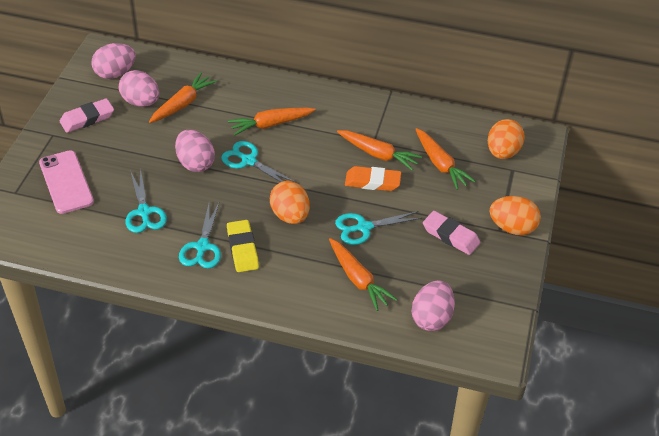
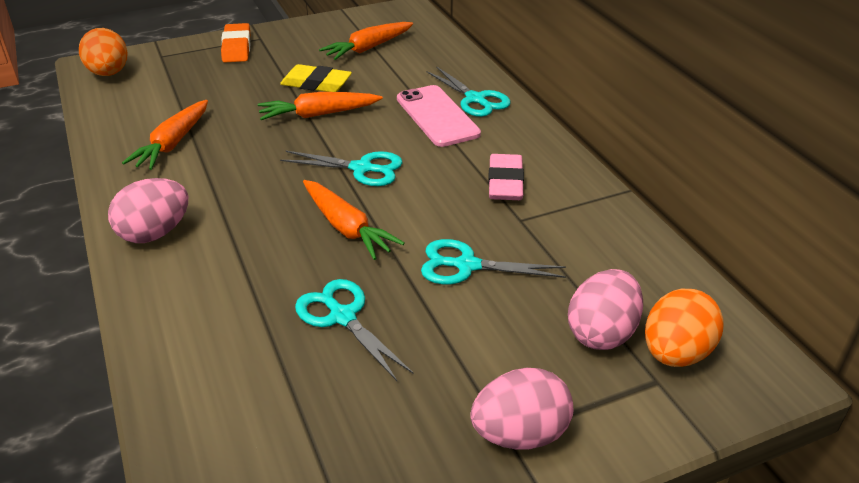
orange carrot: [149,72,217,123] [228,107,316,136] [329,238,397,311] [337,130,422,171] [415,128,476,190] = 5 -> [122,100,208,170] [258,92,383,120] [303,180,405,260] [319,22,413,60] = 4
orange egg: [270,181,310,224] [488,119,525,159] [489,196,541,235] = 3 -> [79,28,128,76] [645,289,724,367] = 2
pink egg: [92,43,136,79] [119,70,159,107] [175,130,215,172] [412,280,455,331] = 4 -> [108,178,188,243] [470,368,574,450] [568,269,643,350] = 3
pink eraser: [60,98,114,133] [423,211,480,255] = 2 -> [488,154,524,200] = 1

